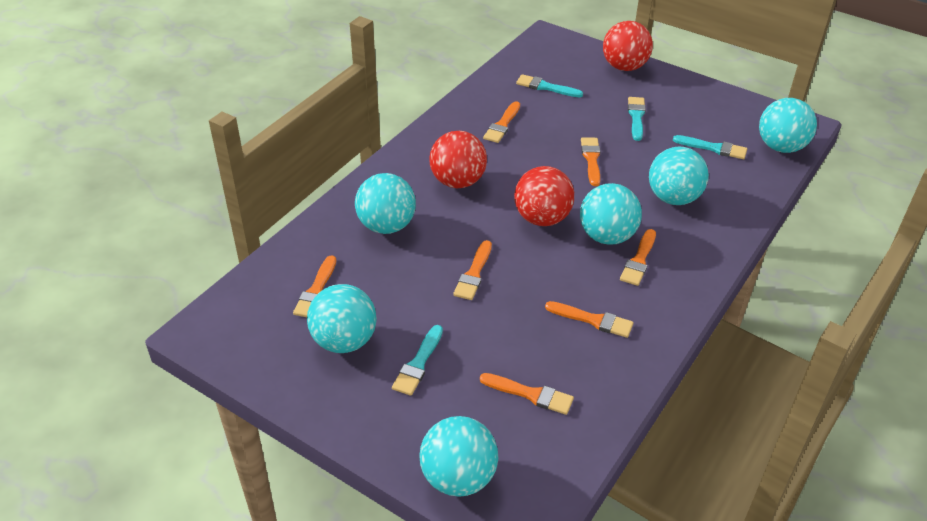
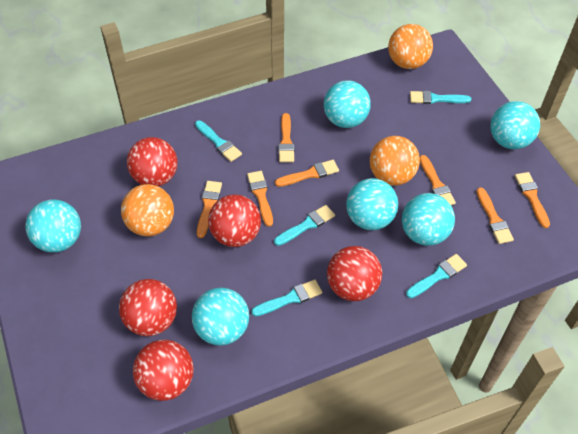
orange ball: none = 0 -> [121,184,174,236] [370,136,420,186] [388,24,433,69] = 3
red ball: [429,131,487,188] [514,166,574,226] [603,21,653,71] = 3 -> [119,279,177,336] [127,137,178,186] [133,340,194,401] [208,194,261,247] [327,246,382,301] = 5
turquoise brush: [392,325,443,396] [516,74,583,97] [628,97,646,141] [673,135,747,159] = 4 -> [195,120,242,162] [251,279,322,317] [274,205,335,246] [406,254,467,298] [410,91,471,104] = 5

